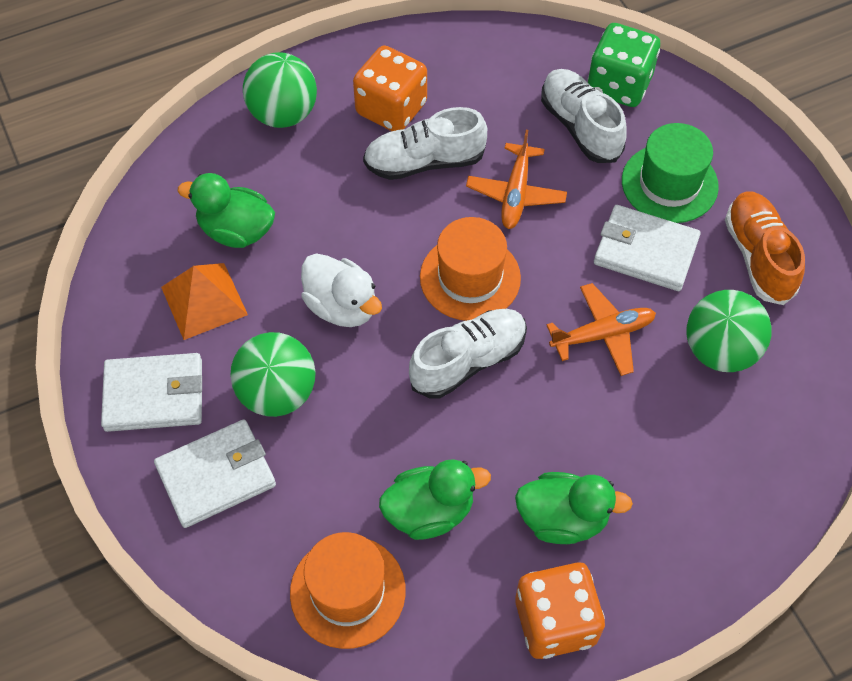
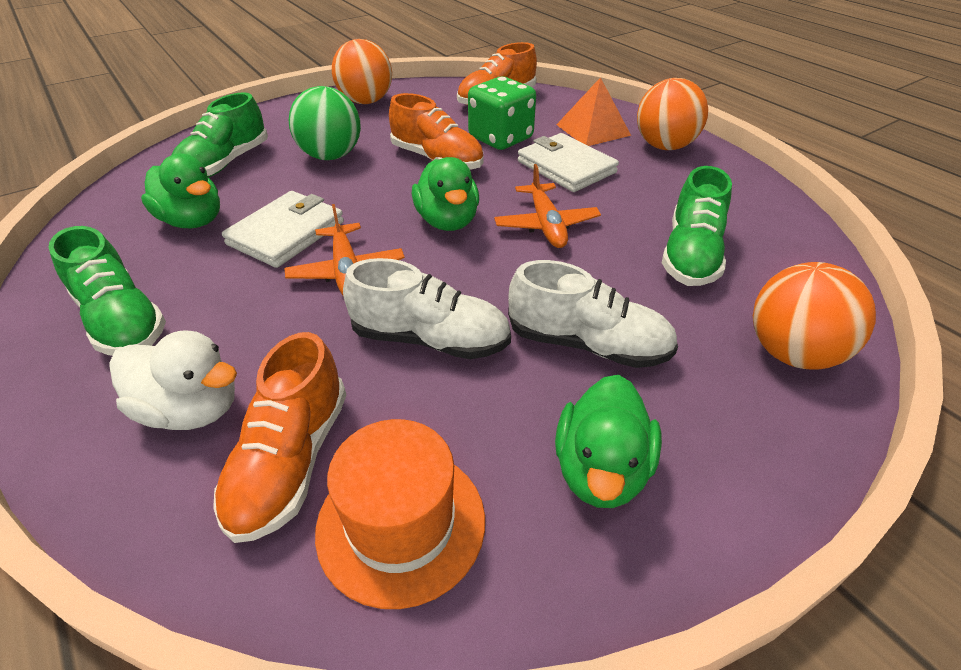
green ball: [230,332,316,417] [243,52,317,128] [686,290,772,372] = 3 -> [288,86,361,160] = 1
green hat: [622,123,719,223] = 1 -> none = 0
green shoe: none = 0 -> [48,226,166,356] [172,92,268,177] [662,166,732,286] = 3
orange ball: none = 0 -> [332,39,392,104] [637,78,708,150] [753,262,876,370] = 3
orange dice: [353,45,427,131] [515,563,605,659] = 2 -> none = 0
orange hat: [290,532,406,649] [420,217,521,321] = 2 -> [315,419,485,609] = 1
orange shoe: [725,191,805,305] = 1 -> [213,332,346,543] [389,93,484,170] [457,42,537,105] = 3
white shoe: [363,107,487,180] [409,309,527,398] [541,69,627,163] = 3 -> [343,258,511,359] [508,260,678,368] = 2
white wallet: [101,353,202,432] [154,419,276,528] [594,205,701,291] = 3 -> [222,191,344,268] [518,133,619,192] = 2

